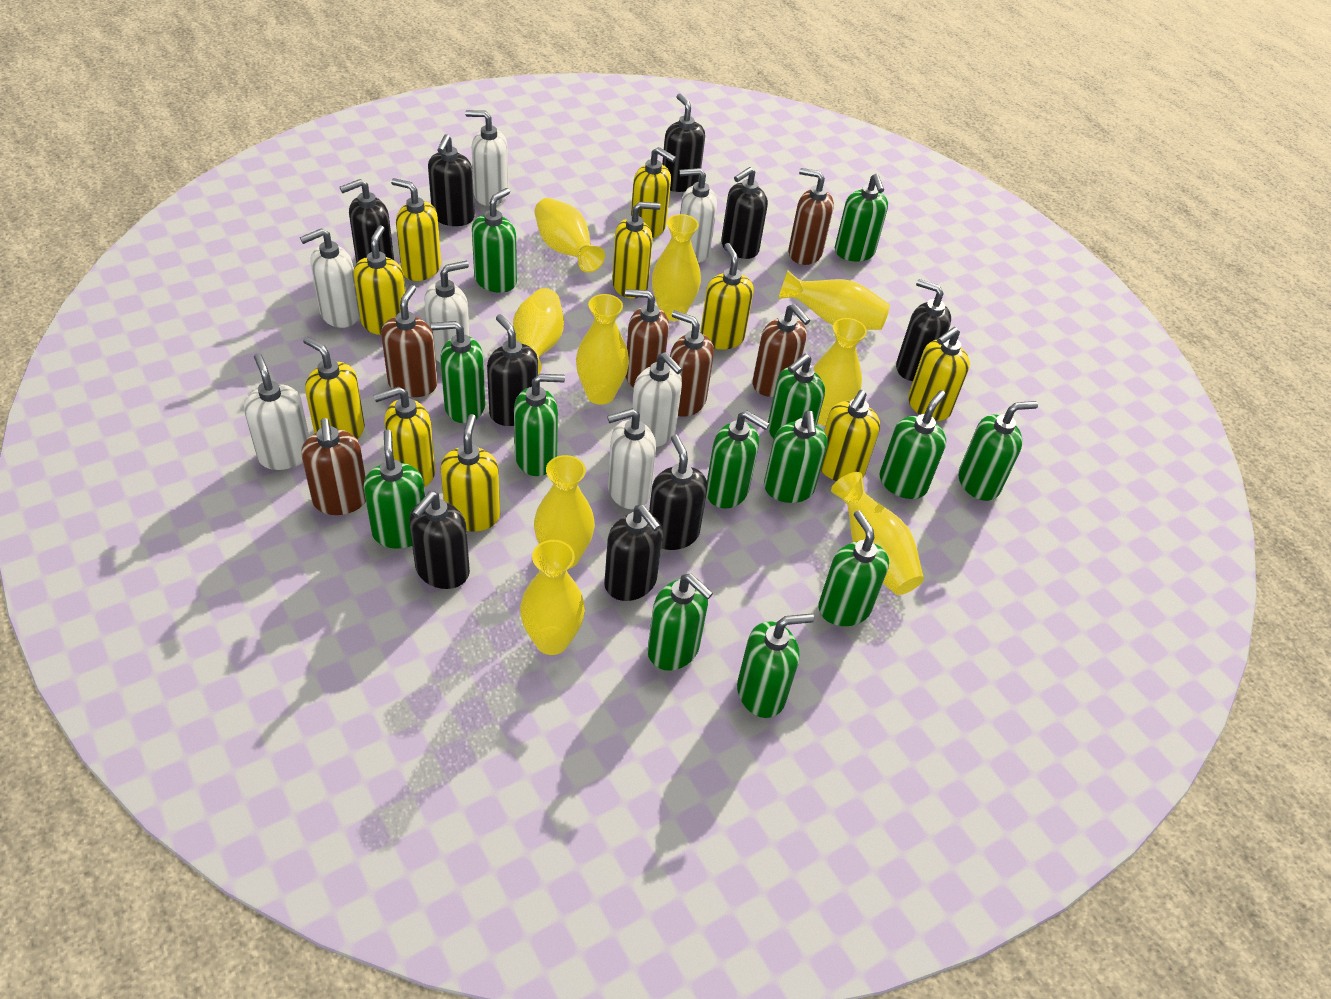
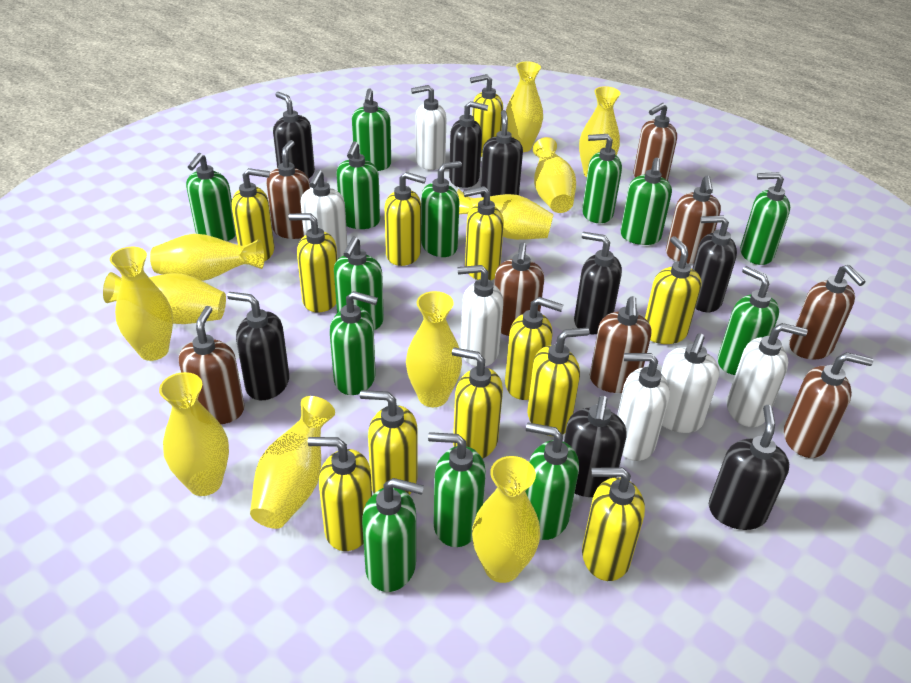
black soap dispenser: [340,179,394,263] [409,491,470,589] [428,134,475,226] [487,314,538,426] [604,505,663,601] [649,434,708,550] [662,94,705,192] [721,167,768,259] [896,279,951,381] = 9 -> [227,292,289,400] [273,92,315,179] [449,101,488,188] [480,110,523,197] [564,396,627,497] [574,232,622,334] [692,215,737,312] [709,405,789,530] = 8
brown soap dispenser: [301,418,366,515] [381,285,438,397] [625,289,669,388] [670,310,714,417] [752,304,810,397] [788,168,834,265] = 6 -> [179,306,245,424] [266,140,310,239] [494,243,544,336] [590,296,651,393] [633,103,677,181] [666,175,721,264] [784,352,873,458] [789,265,866,359] = 8
white soap dispenser: [244,353,310,470] [300,228,360,328] [424,261,470,363] [465,110,508,206] [607,409,656,509] [631,352,683,447] [680,168,717,263] = 7 -> [300,169,348,259] [411,85,446,170] [458,265,503,367] [617,353,670,461] [661,333,720,433] [727,323,808,427] = 6
yellow soap dispenser: [303,336,365,440] [353,225,406,335] [373,386,435,487] [391,178,441,281] [441,414,500,532] [612,202,661,299] [631,147,676,238] [700,243,754,350] [821,390,880,481] [908,327,970,421] = 10 -> [232,168,274,261] [288,213,338,312] [308,437,372,551] [360,390,418,495] [385,172,426,266] [452,347,503,459] [463,186,504,280] [470,74,503,157] [505,297,563,400] [527,328,590,436] [582,467,645,581] [645,236,702,344] = 12
yellow vase: [513,288,564,374] [520,540,585,655] [534,198,605,273] [534,455,595,569] [576,294,629,405] [652,214,701,321] [778,270,890,330] [814,318,867,426] [831,472,924,595] = 9 -> [103,272,226,324] [110,247,173,361] [150,234,264,281] [159,372,229,496] [250,396,335,529] [406,291,462,407] [457,189,554,240] [472,456,540,583] [506,62,543,152] [533,137,576,213] [579,86,621,177] = 11

